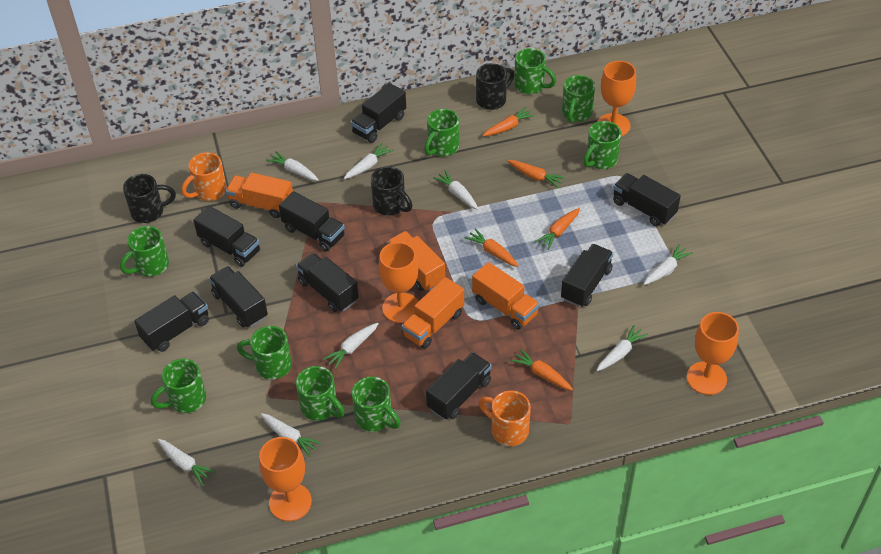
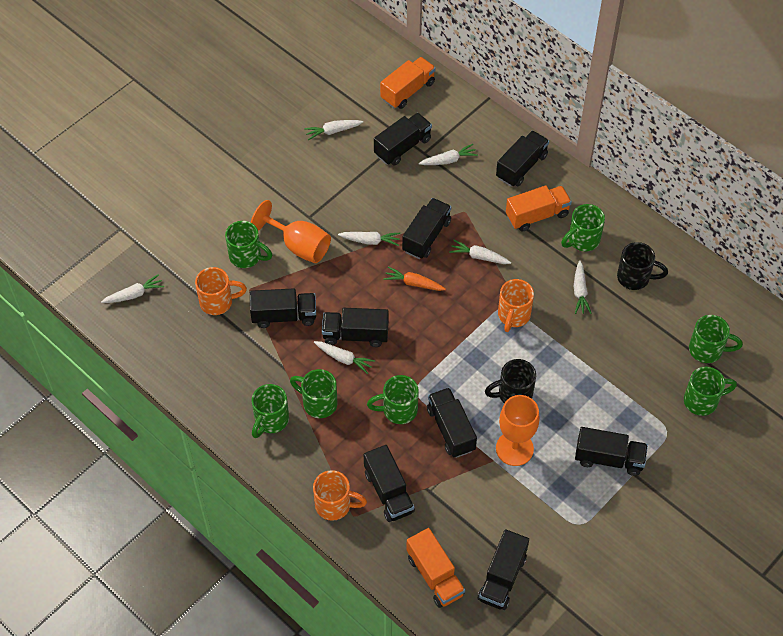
black mug: [123,174,176,223] [371,166,413,216] [476,63,514,110] = 3 -> [485,359,536,403] [617,242,668,290] = 2
green mug: [120,226,169,277] [151,359,206,413] [237,326,292,380] [296,366,345,421] [352,377,401,432] [424,109,459,156] [514,48,556,94] [562,75,595,123] [583,121,621,169] = 9 -> [225,221,272,268] [252,384,289,438] [290,369,338,418] [367,375,419,424] [561,204,605,251] [684,367,737,416] [689,315,743,363] = 7
orange carrot: [465,228,519,267] [483,107,535,136] [508,160,565,188] [510,349,573,390] [535,208,580,250] = 5 -> [383,266,446,291] = 1
orange goblet: [259,437,312,521] [379,242,419,323] [597,61,636,136] [687,312,739,395] = 4 -> [251,200,331,263] [496,395,540,466] = 2
orange mug: [181,152,227,201] [479,390,531,446] = 2 -> [195,267,247,315] [313,470,367,521] [498,279,534,332] = 3
orange truck: [226,173,293,218] [387,231,445,291] [401,277,464,349] [472,262,540,330] = 4 -> [380,57,436,109] [406,528,465,608] [506,185,572,232] = 3
white carrot: [158,439,216,486] [261,413,322,457] [266,151,319,181] [323,323,379,369] [344,143,393,179] [433,170,478,210] [596,325,648,371] [643,244,692,285] = 8 -> [101,274,164,303] [304,120,363,140] [314,341,375,374] [338,232,400,246] [419,144,478,165] [449,240,511,264] [574,260,592,314] = 7

